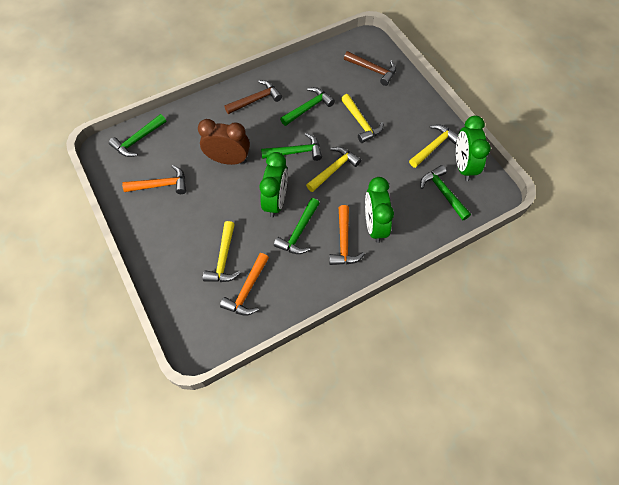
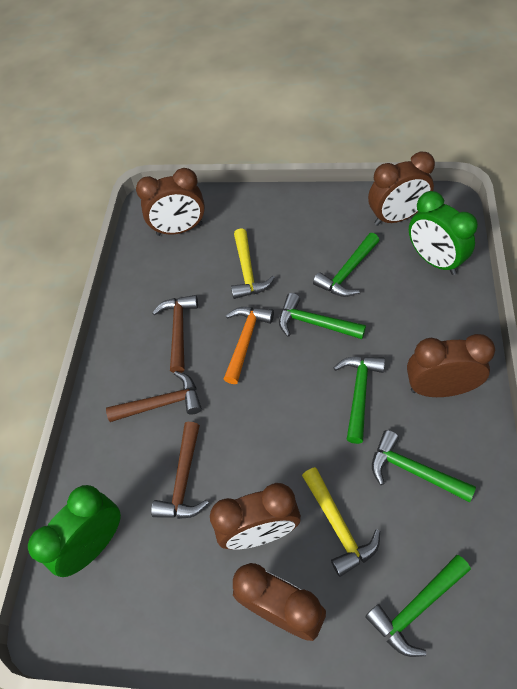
brown clock: [198,119,250,165] = 1 -> [136,168,205,236] [210,483,301,549] [233,563,326,641] [368,151,435,226] [407,334,495,397] = 5
brown hammer: [224,80,282,114] [344,51,396,86] = 2 -> [106,371,202,422] [151,422,209,519] [152,295,198,373] = 3
green clock: [259,152,288,218] [365,177,394,243] [456,116,491,181] = 3 -> [28,485,121,577] [409,191,478,275] = 2
orange hammer: [122,165,186,194] [220,253,269,315] [329,205,365,265] = 3 -> [224,307,274,384] = 1
yellow hammer: [203,221,241,282] [306,147,361,192] [341,94,384,143] [409,124,458,168] = 4 -> [231,228,275,299] [302,467,380,577] = 2

